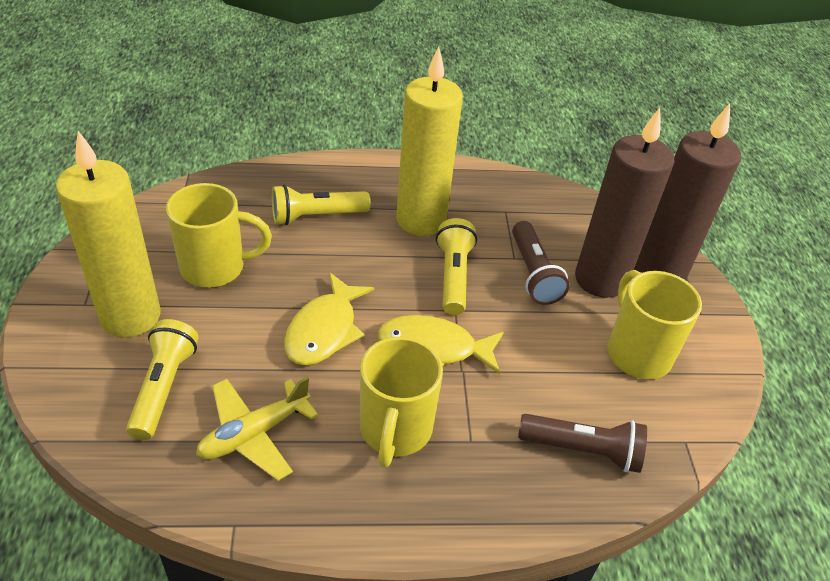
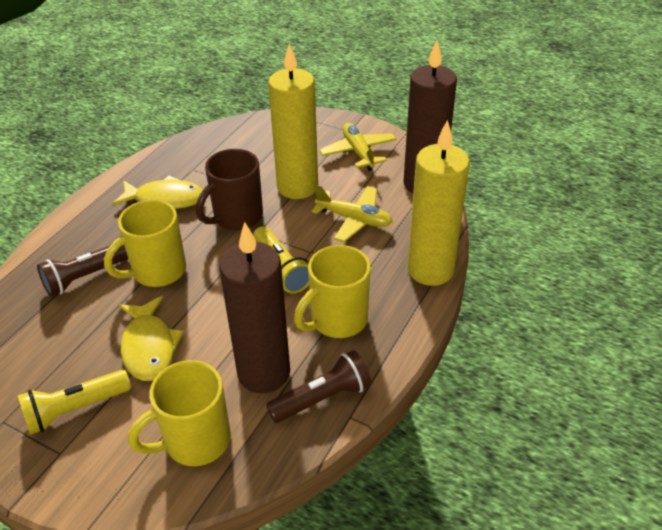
brown mug: none = 0 -> [196,149,263,230] = 1
yellow flashlight: [126,319,199,440] [272,185,371,225] [436,218,477,315] = 3 -> [18,370,131,435] [253,226,309,293] = 2
yellow plane: [196,377,318,481] = 1 -> [312,185,393,242] [319,123,397,171] = 2

